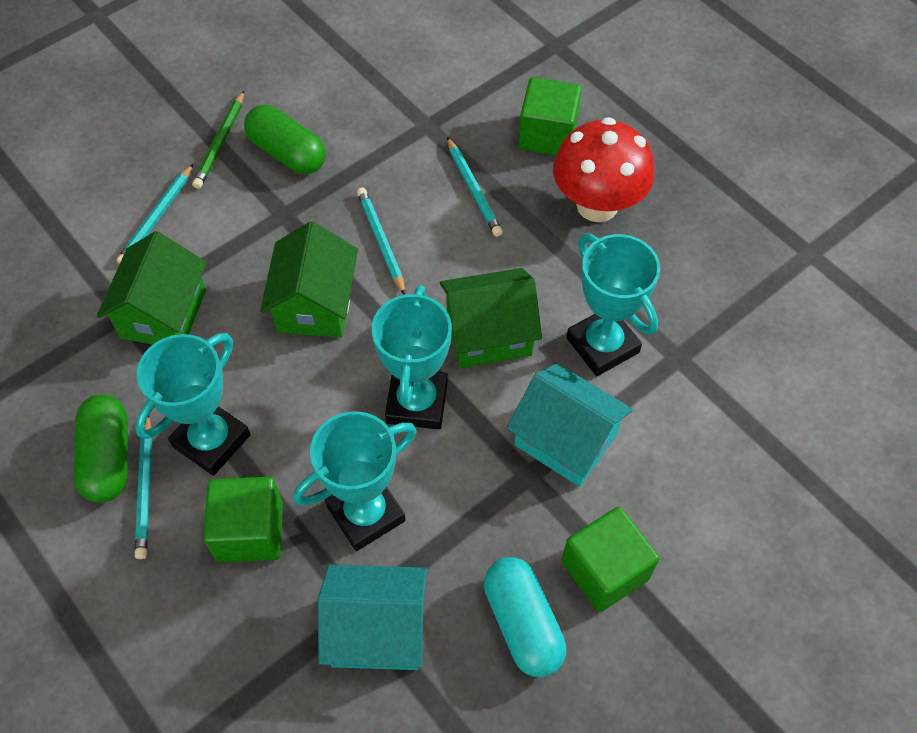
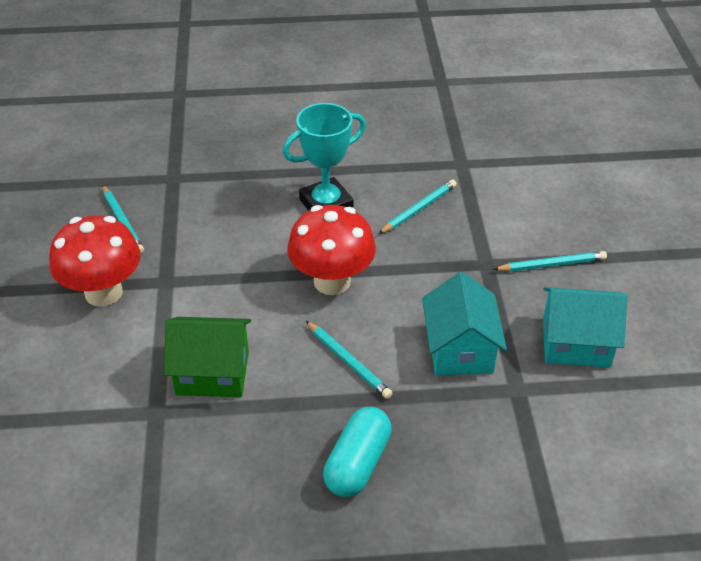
green capsule: [74,394,128,503] [244,105,326,174] = 2 -> none = 0
green cube: [203,477,283,563] [518,77,582,155] [562,507,660,612] = 3 -> none = 0
green house: [97,231,207,345] [260,221,358,338] [440,268,542,368] = 3 -> [164,317,251,397] = 1
green pencil: [192,91,244,189] = 1 -> none = 0
red mushroom: [553,117,654,222] = 1 -> [49,215,140,307] [287,205,376,295] = 2
turquoise trophy: [135,333,251,476] [293,411,417,551] [371,285,452,429] [566,233,660,376] = 4 -> [283,103,366,211] = 1

